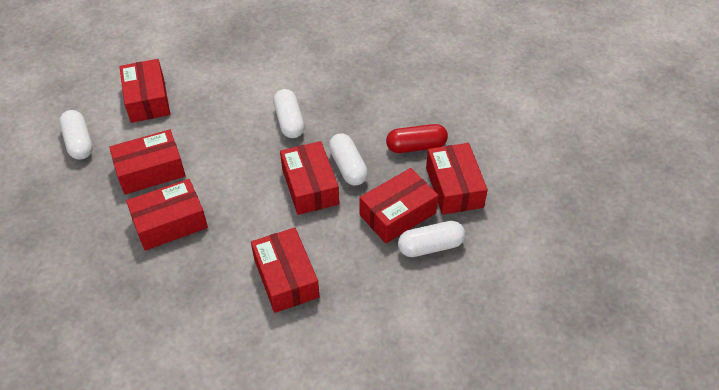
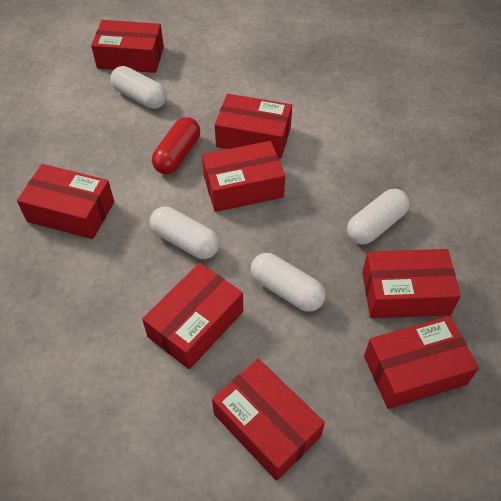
red box: [109,129,186,195] [119,59,170,123] [126,179,208,251] [251,228,320,313] [280,141,339,215] [359,168,439,243] [426,143,488,215] = 7 -> [17,164,114,239] [91,20,164,73] [142,263,243,369] [202,141,285,212] [212,359,325,481] [215,94,292,159] [362,249,461,318] [364,316,479,409] = 8

